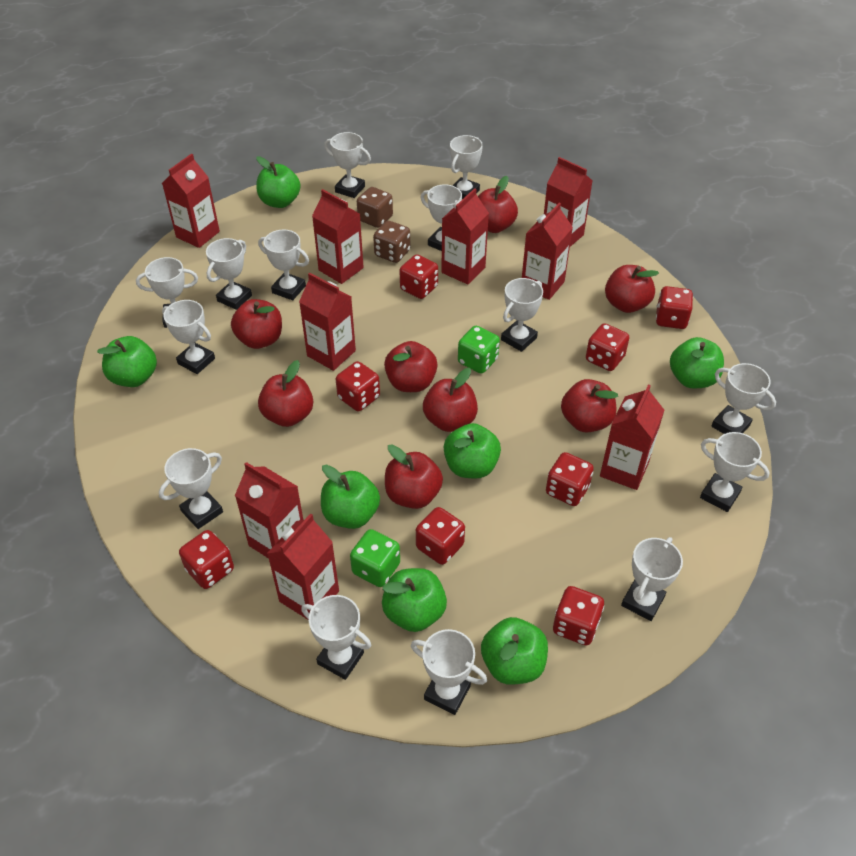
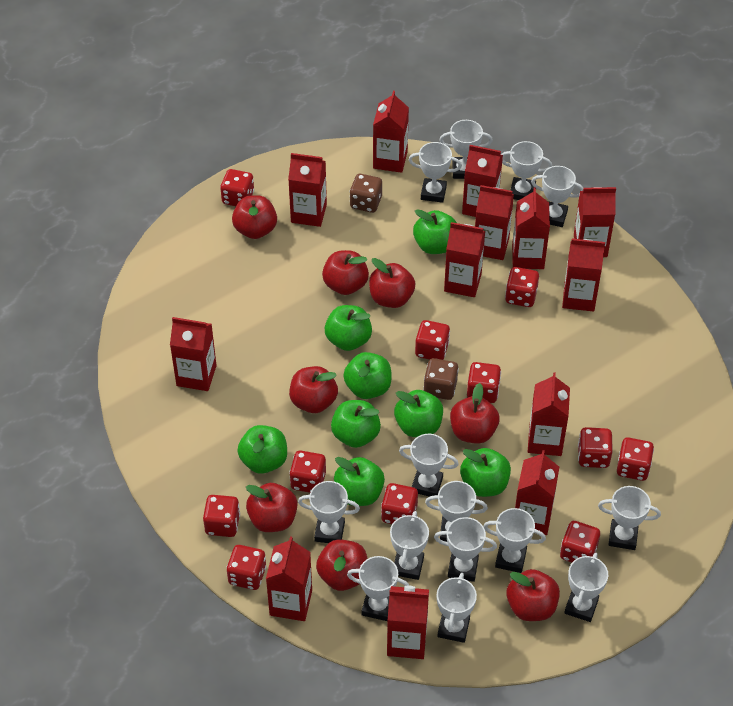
green apple: [97,336,157,387] [256,156,301,208] [321,465,380,529] [382,568,447,632] [444,423,501,479] [481,617,548,685] [670,337,724,388] = 7 -> [237,425,287,474] [325,305,372,351] [331,400,381,448] [334,457,385,506] [343,352,392,399] [394,390,443,437] [413,209,457,254] [460,448,511,497] = 8
green dice: [350,529,400,587] [458,326,500,374] = 2 -> none = 0
red carton: [162,153,220,248] [235,462,303,559] [267,514,339,620] [299,273,356,371] [312,189,364,284] [441,188,489,284] [522,203,573,300] [544,157,592,247] [600,384,664,490] = 9 -> [170,317,217,391] [266,536,312,621] [288,153,327,227] [373,91,409,173] [387,586,429,659] [444,222,485,297] [462,145,503,217] [475,185,514,260] [512,188,550,269] [515,450,559,535] [528,372,570,456] [562,239,605,312] [574,187,616,257] = 13
red dice: [179,530,234,589] [336,361,380,411] [399,254,438,299] [416,507,465,565] [546,452,594,506] [553,586,604,645] [586,323,629,371] [656,286,693,329] = 8 -> [203,495,240,537] [220,169,254,206] [226,545,266,590] [289,451,326,493] [381,483,418,524] [415,320,450,360] [467,362,501,403] [505,267,539,307] [560,521,600,563] [578,427,613,468] [617,437,654,481] = 11

